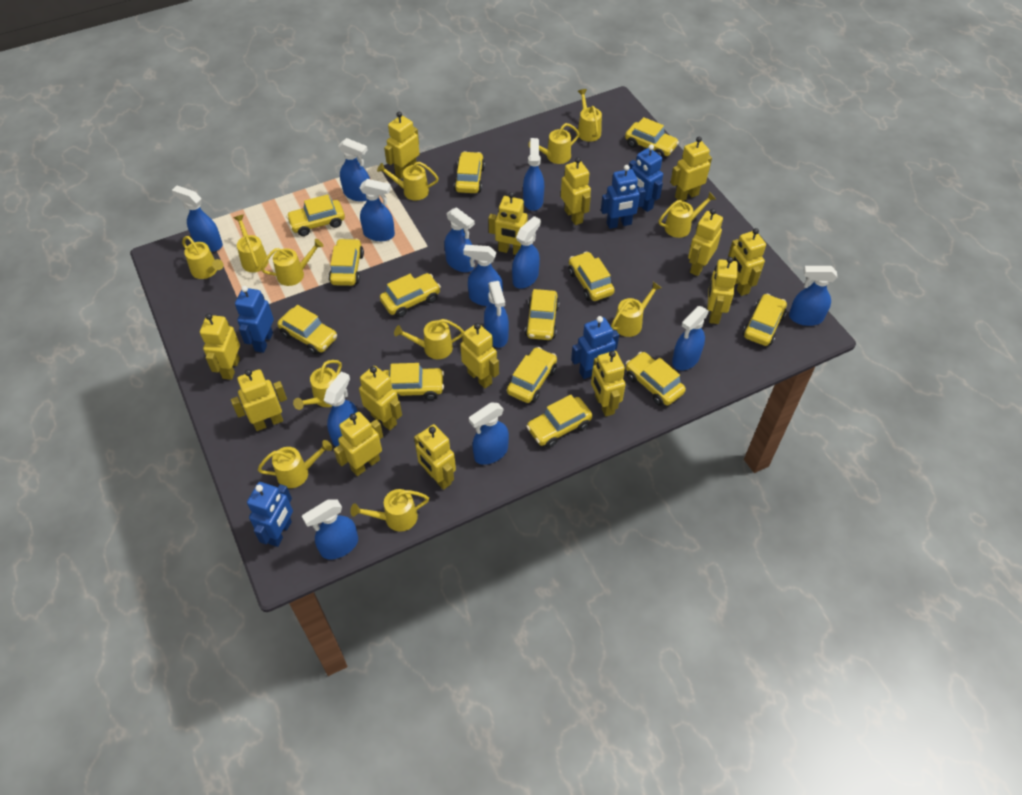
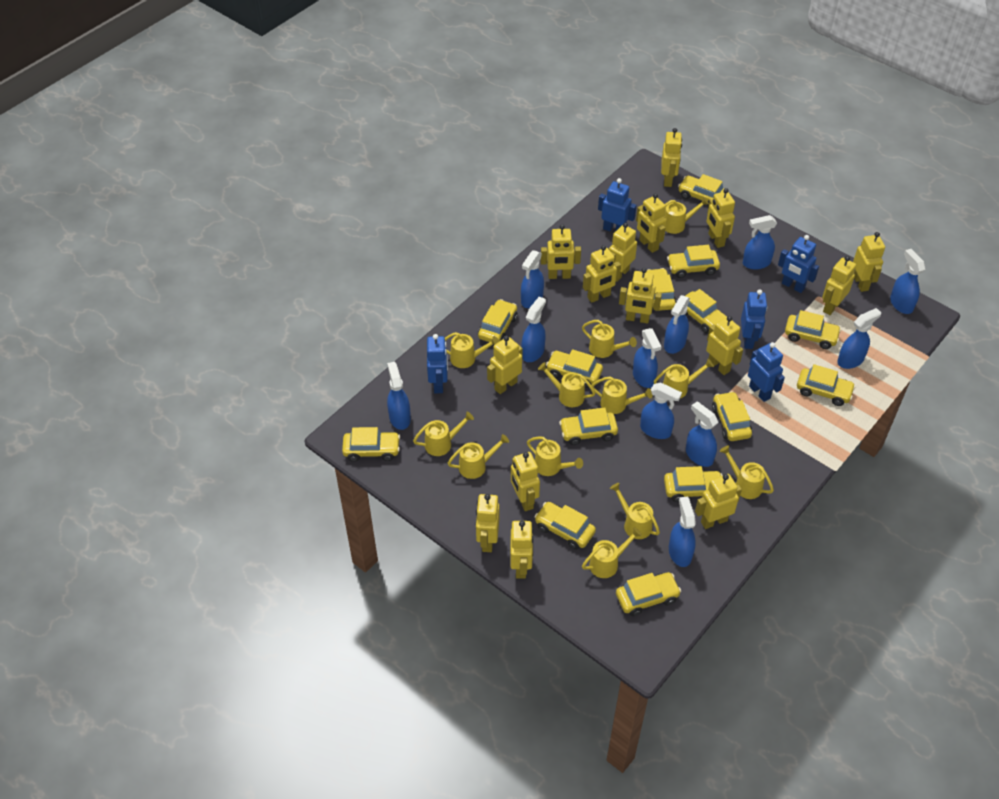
blue spray bottle: [172,186,223,252] [302,499,358,559] [324,372,358,447] [338,138,370,202] [360,179,395,241] [444,207,475,272] [463,245,503,306] [469,402,509,465] [484,281,509,348] [512,216,541,289] [523,138,544,211] [672,306,709,370] [789,266,838,326] = 13 -> [387,362,411,430] [521,250,544,308] [521,297,546,362] [633,328,661,388] [640,382,682,439] [664,295,690,354] [669,496,696,567] [686,402,718,467] [743,215,777,269] [837,308,881,369] [890,249,925,314] = 11
yellow car: [277,305,337,355] [286,194,345,236] [329,238,364,286] [380,273,441,317] [383,363,444,400] [454,151,485,193] [507,347,557,403] [525,289,560,340] [526,395,592,448] [568,251,615,301] [625,117,679,158] [626,352,686,406] [743,294,787,346] = 13 -> [342,427,400,462] [478,299,518,342] [534,502,596,550] [546,349,603,388] [559,408,618,445] [616,572,681,616] [647,268,677,311] [664,466,723,502] [667,245,720,278] [678,174,724,207] [685,289,727,334] [712,391,752,441] [785,310,841,349] [797,364,856,406] = 14
yellow robot: [200,313,240,380] [231,369,287,431] [334,412,383,476] [359,366,402,430] [384,112,420,179] [414,424,456,490] [460,323,499,388] [488,192,528,255] [561,157,591,225] [591,351,626,417] [670,136,712,201] [688,209,723,276] [707,257,738,324] [728,228,766,296] = 14 -> [476,494,500,552] [487,336,523,394] [510,521,533,579] [511,452,540,511] [541,224,581,279] [583,245,621,303] [609,223,637,282] [619,268,662,323] [636,193,667,253] [661,128,682,187] [695,474,742,529] [706,316,743,375] [707,188,735,248] [822,256,856,315] [853,232,885,292] = 15

